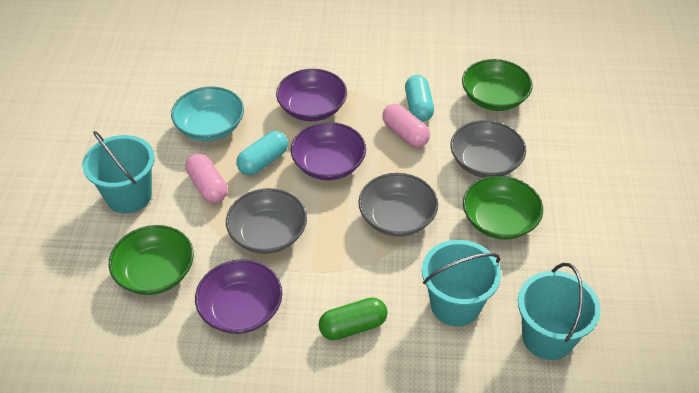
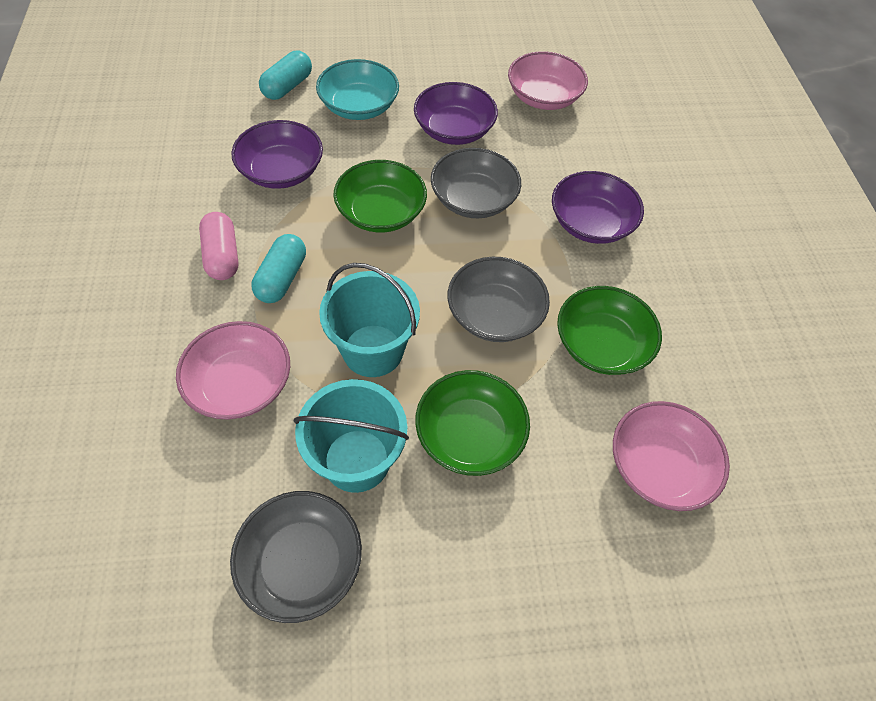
green capsule: [319,297,387,340] = 1 -> none = 0
pink bowl: none = 0 -> [176,321,290,420] [508,51,588,110] [613,401,730,511] = 3
pink capsule: [186,153,227,203] [382,104,430,147] = 2 -> [199,212,239,280] = 1
turquoise bucket: [82,131,155,214] [422,240,501,326] [518,263,601,360] = 3 -> [294,379,409,493] [319,263,420,377] = 2

